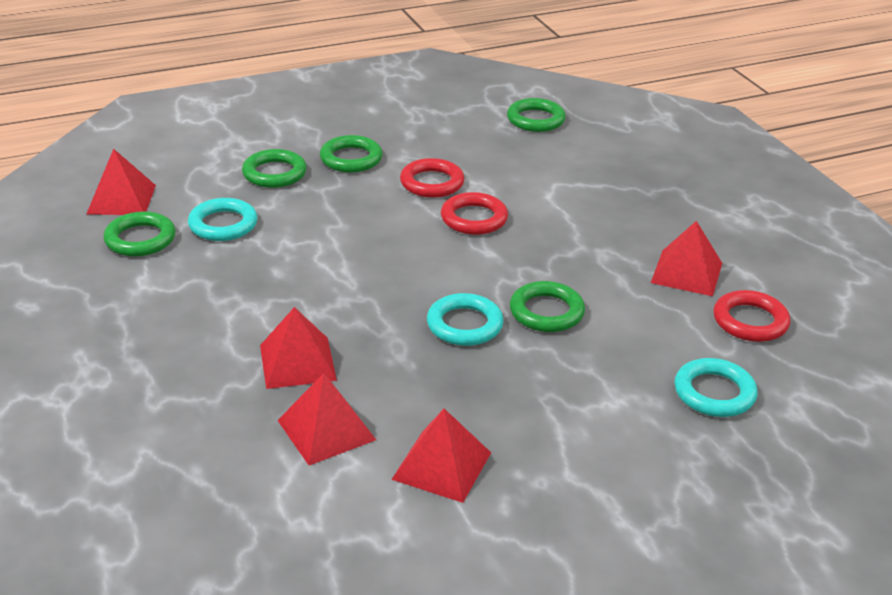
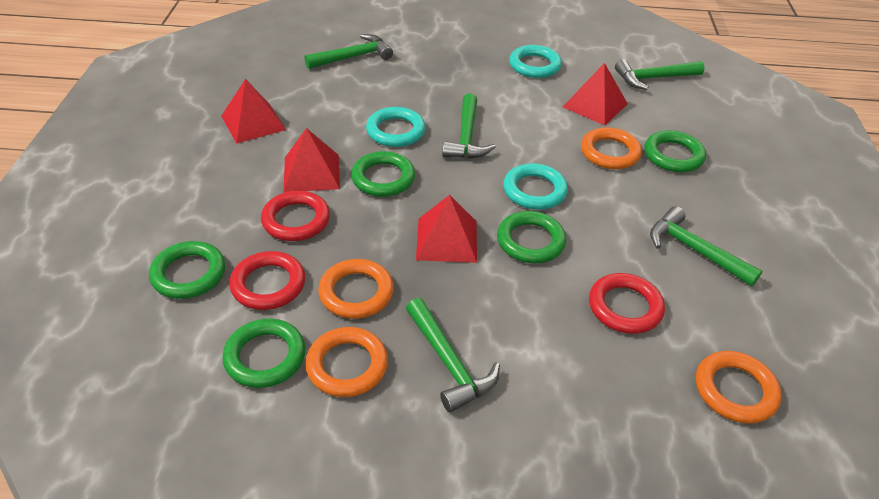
green hammer: none = 0 -> [304,34,393,69] [406,298,500,412] [442,93,495,159] [615,59,705,90] [650,206,763,286] = 5
orange ring: none = 0 -> [305,327,388,397] [318,259,394,319] [581,127,642,169] [696,351,782,424] = 4
red pyramid: [87,149,156,215] [260,307,337,389] [277,373,376,465] [391,409,491,503] [651,221,722,296] = 5 -> [221,79,286,144] [284,128,340,192] [416,195,477,263] [563,63,628,125] = 4

